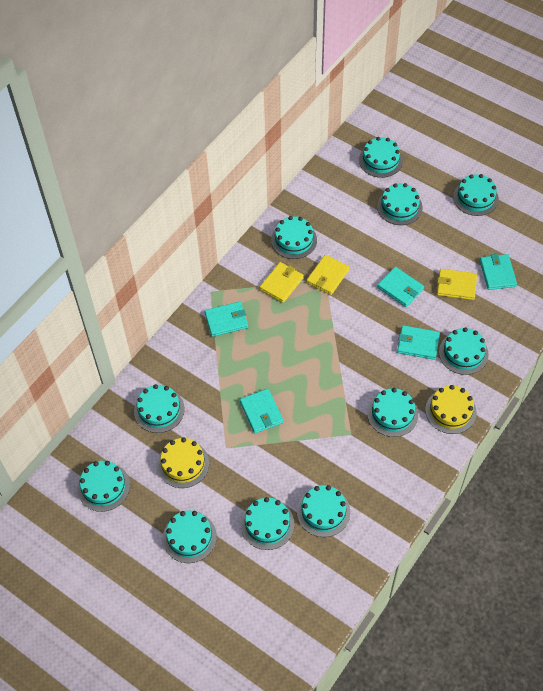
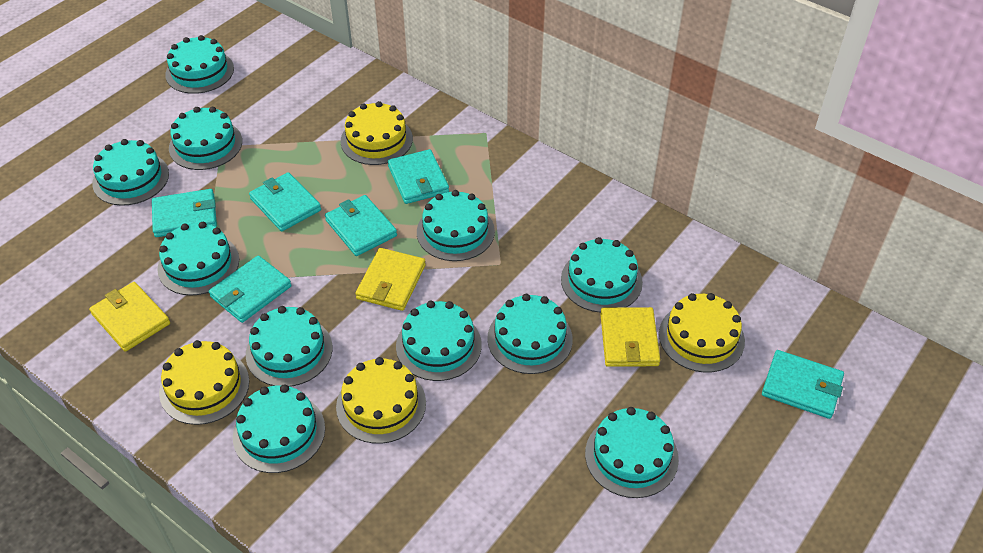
turquoise wallet: [204,302,248,337] [240,388,283,433] [377,267,424,307] [397,325,440,360] [480,254,517,290] = 5 -> [152,189,217,237] [209,255,292,323] [249,172,321,231] [325,195,397,256] [388,149,449,204] [762,350,844,419] = 6
yellow cake: [157,438,209,488] [425,385,477,434] = 2 -> [159,340,249,425] [336,357,426,444] [340,101,413,165] [659,293,745,372] = 4

